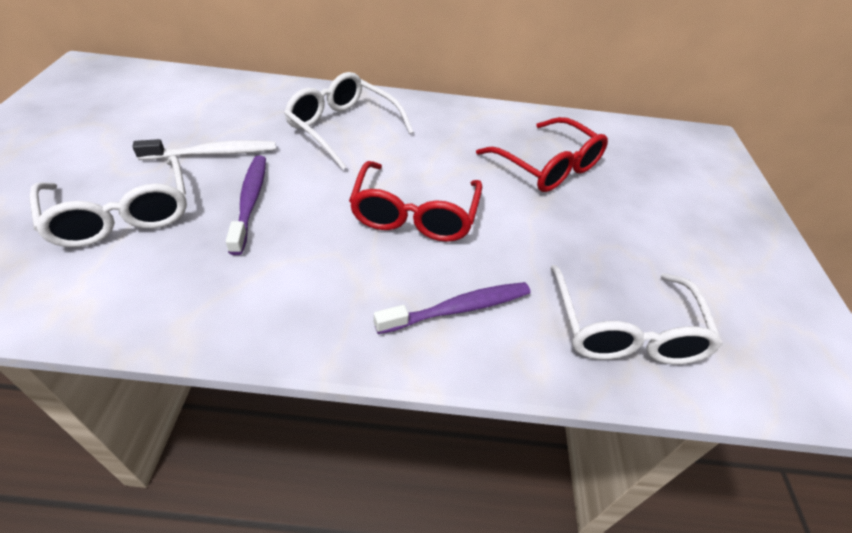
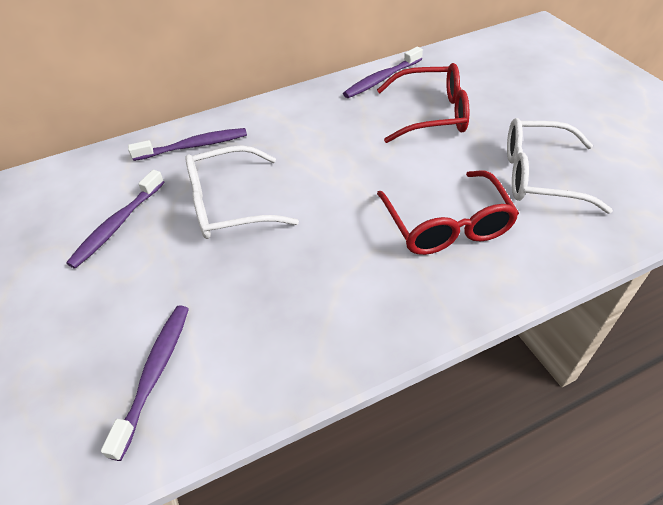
purple toothbrush: [226,155,266,255] [374,282,530,334] = 2 -> [66,170,164,269] [101,305,189,461] [128,128,247,161] [343,47,423,98] = 4
white glasses: [30,155,187,247] [284,72,414,170] [550,265,723,364] = 3 -> [186,145,299,239] [507,118,613,214] = 2
white toothbrush: [132,139,276,160] = 1 -> none = 0

